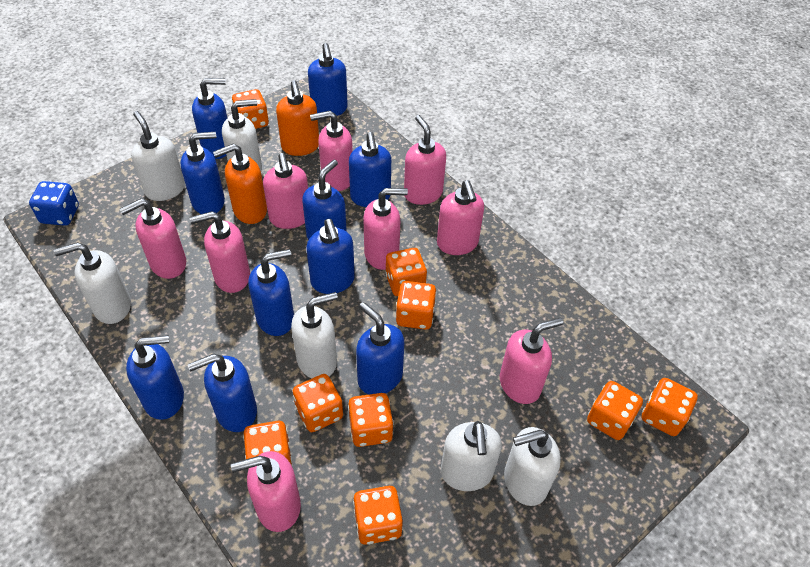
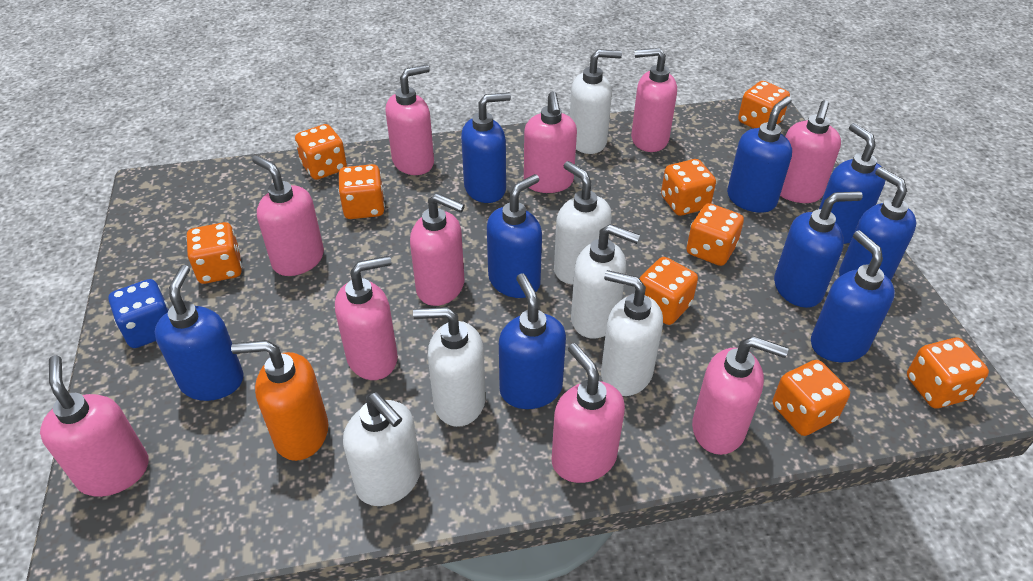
blue soap dispenser: [126,335,184,420] [180,132,225,214] [188,354,257,432] [192,78,227,159] [248,249,294,336] [302,160,347,240] [306,219,355,294] [308,43,348,116] [349,132,391,207] [356,302,404,394] = 10 -> [155,265,244,401] [461,92,511,203] [487,174,542,298] [499,274,566,409] [727,96,792,213] [774,192,863,308] [811,231,895,362] [819,123,885,244] [839,167,916,281] = 9
orange soap dispenser: [213,144,267,224] [276,80,319,156] = 2 -> [231,340,328,461] = 1
pink soap dispenser: [120,198,186,279] [189,211,250,293] [231,451,301,532] [263,153,308,229] [310,111,353,191] [363,188,408,270] [404,115,446,205] [437,180,484,255] [500,318,563,404] = 9 -> [40,355,148,497] [252,155,324,276] [335,256,398,380] [385,64,434,175] [410,193,465,306] [524,91,577,193] [552,343,625,483] [631,48,677,152] [692,336,788,455] [780,100,841,203] = 10

